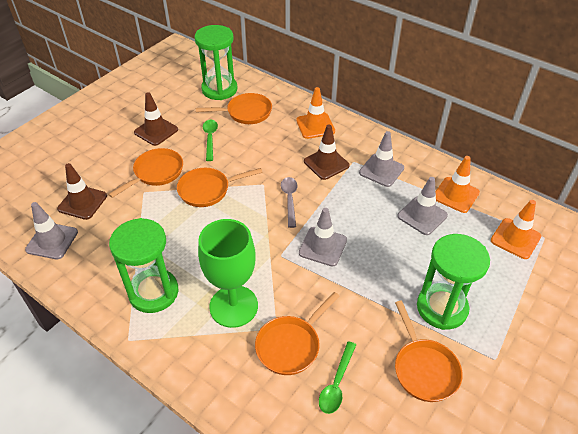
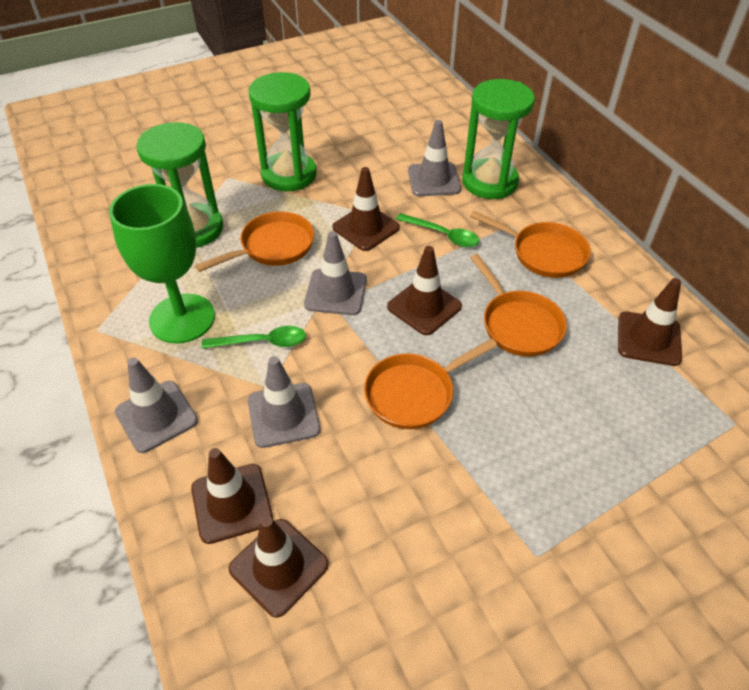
brown traffic cone: [57,163,107,220] [134,92,178,146] [304,125,350,180] = 3 -> [191,448,273,544] [229,516,329,618] [332,167,400,251] [387,246,462,335] [618,278,682,366] = 5
grey spoon: [281,177,298,228] = 1 -> none = 0
orange pan: [108,148,183,198] [177,168,262,207] [196,93,272,124] [255,292,340,375] [395,301,463,402] = 5 -> [195,211,314,272] [364,338,498,429] [470,211,591,278] [470,254,567,357] = 4
orange traffic cone: [296,87,335,139] [435,156,480,213] [491,200,541,259] = 3 -> none = 0

